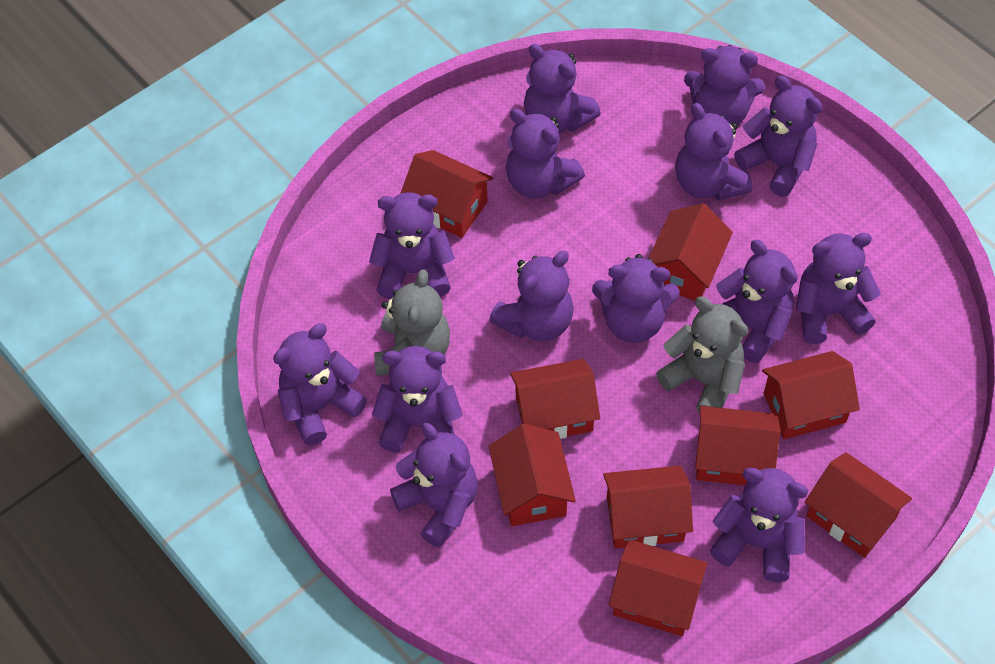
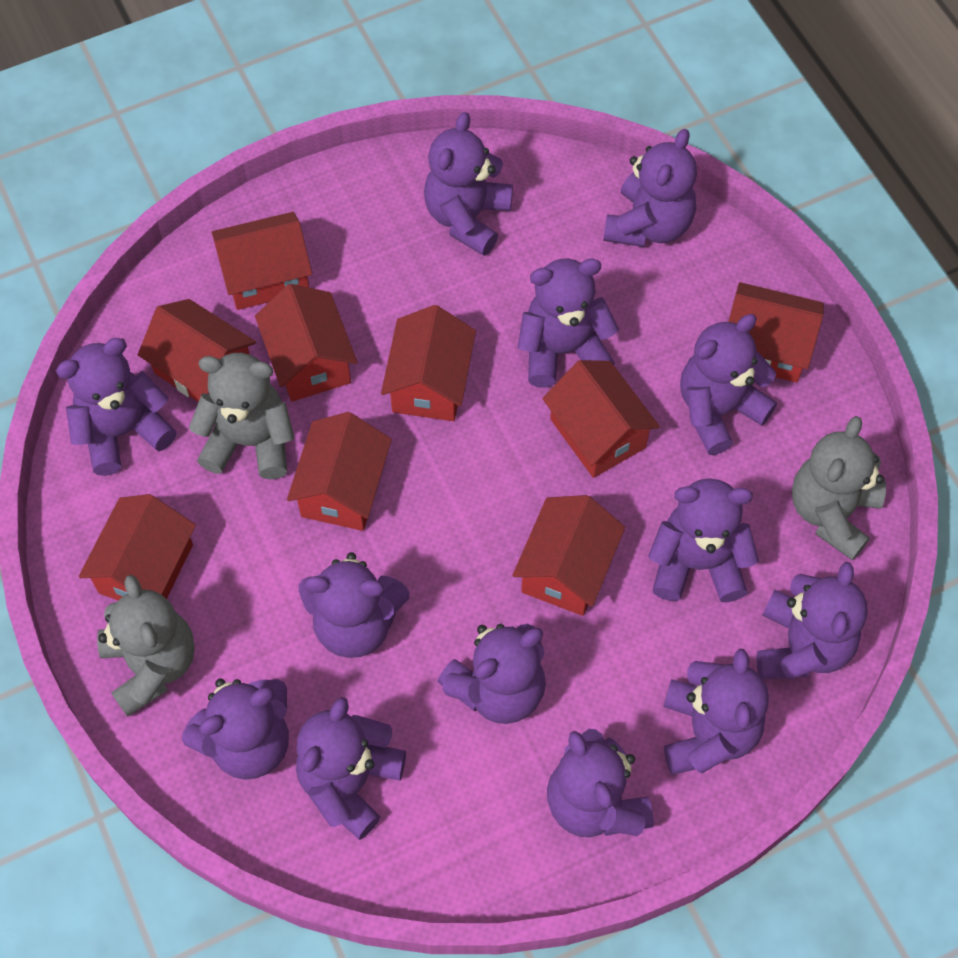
grey teddy bear: [374,269,450,376] [656,296,749,413] = 2 -> [97,575,195,717] [189,353,295,480] [792,416,886,561] = 3
purple teddy bear: [273,324,367,445] [369,192,455,299] [372,346,463,452] [390,423,478,548] [489,251,573,342] [506,109,585,199] [524,44,601,133] [592,254,680,343] [675,103,752,200] [684,45,765,126] [710,468,808,582] [716,239,798,363] [734,76,823,197] [796,233,881,344] = 14 -> [56,338,177,476] [182,678,289,780] [296,697,406,839] [299,552,409,658] [424,112,513,256] [437,624,546,724] [518,259,619,388] [547,729,654,837] [603,129,697,247] [648,478,759,602] [663,649,769,775] [680,314,777,455] [756,562,868,680] = 13

